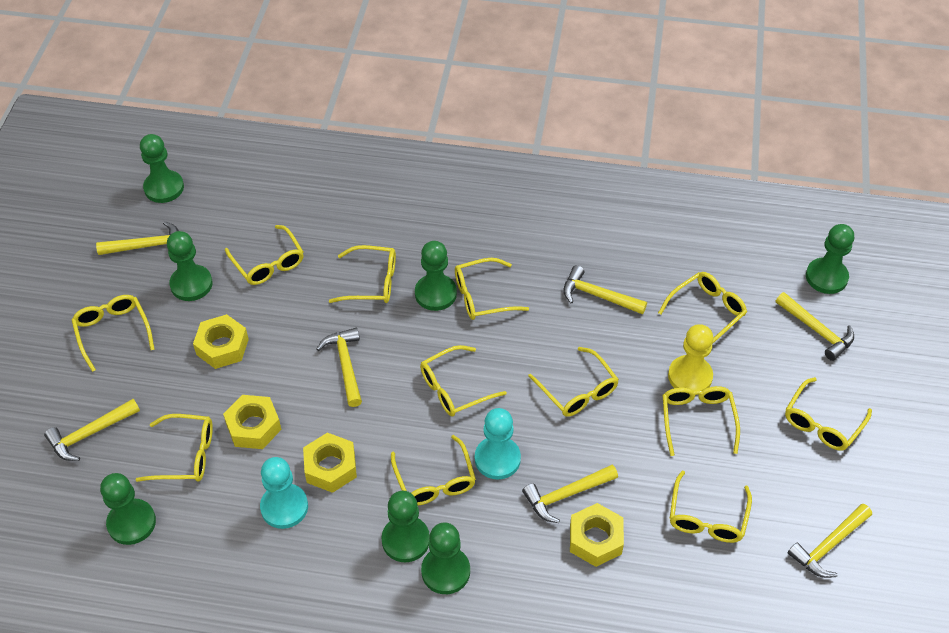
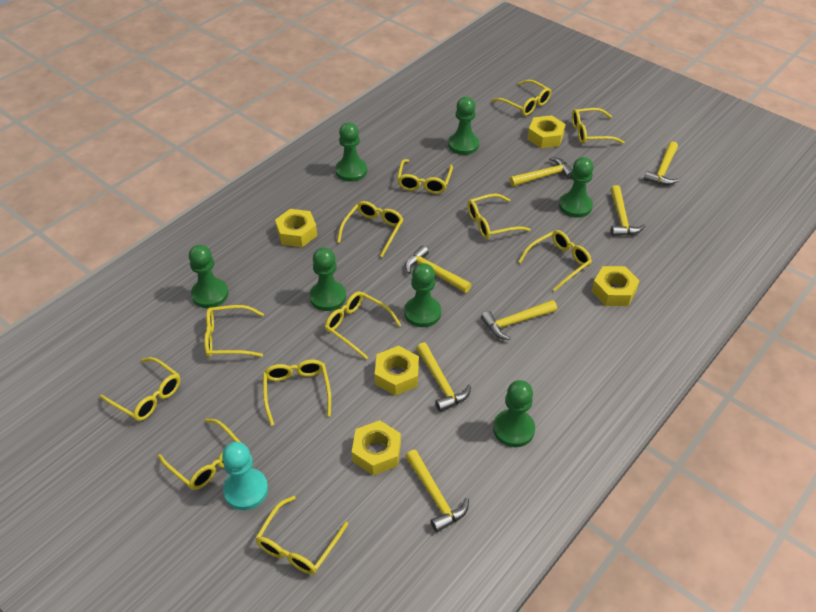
turquoise pawn: [260,457,308,529] [475,408,521,480] = 2 -> [222,442,268,510] = 1
yellow nut: [193,314,249,369] [223,395,281,449] [303,433,357,493] [570,503,624,567] = 4 -> [275,209,317,247] [352,420,401,475] [375,346,419,396] [528,115,566,148] [592,266,639,306] = 5
yellow pawn: [668,324,713,395] = 1 -> none = 0

